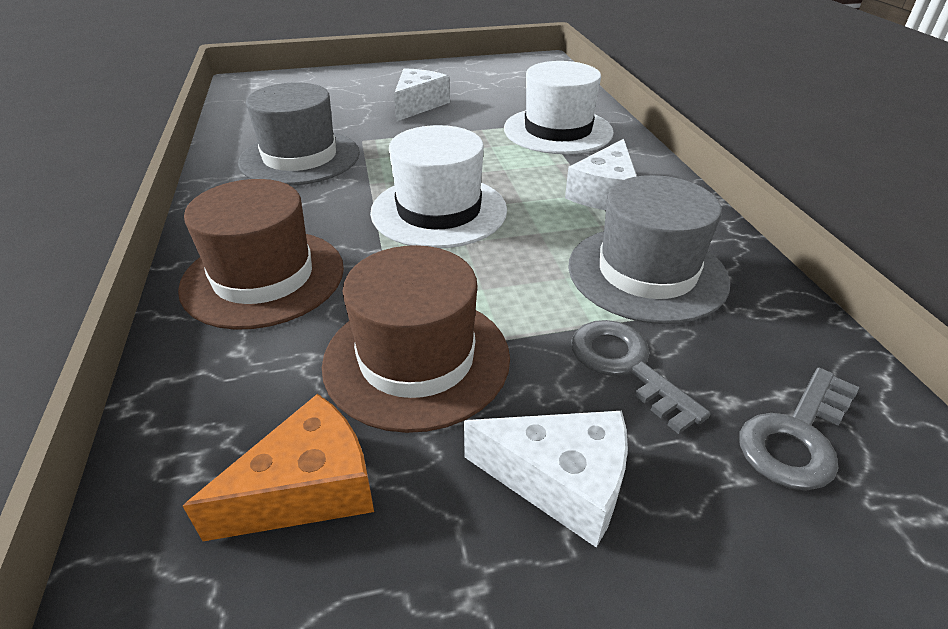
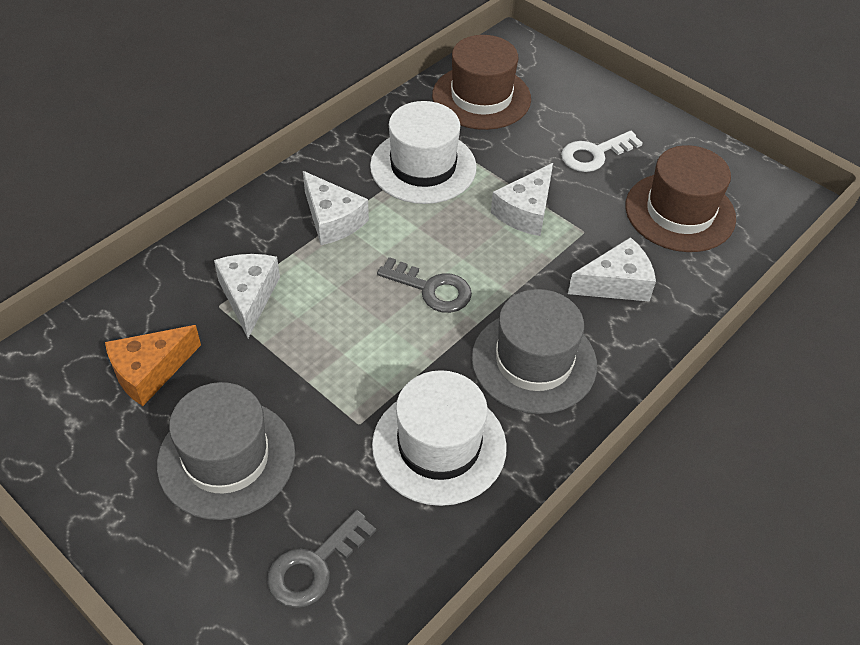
white cheese: [394,68,450,122] [464,411,628,548] [565,139,637,210] = 3 -> [214,254,280,338] [303,171,369,245] [491,163,553,236] [568,237,656,302] = 4
white key: none = 0 -> [561,131,643,172] = 1

